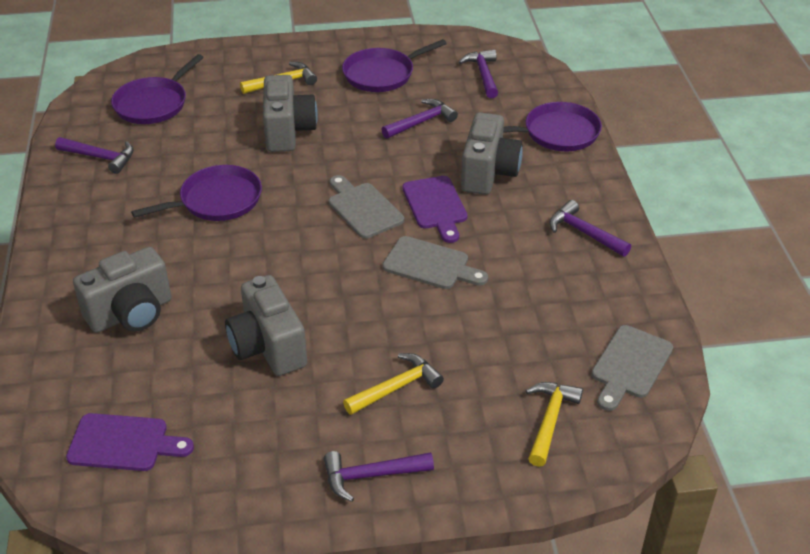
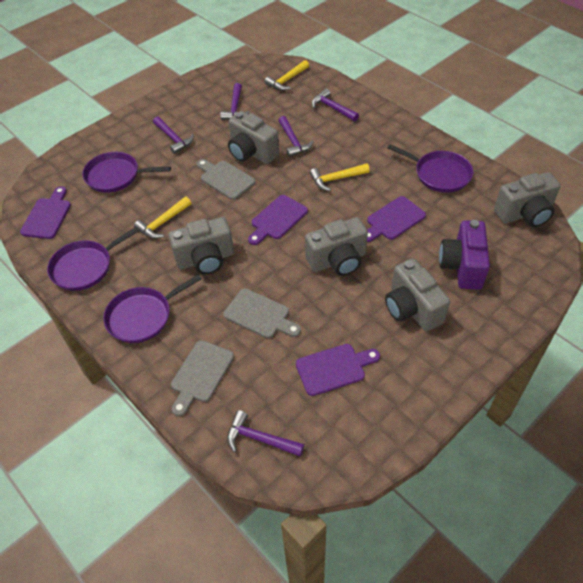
grey camera: [73,247,172,333] [225,275,307,376] [263,75,318,152] [461,112,523,195] = 4 -> [169,217,234,274] [228,111,279,164] [305,217,368,276] [385,259,450,331] [494,172,561,227] = 5
purple camera: none = 0 -> [439,220,490,290] = 1
purple cutting board: [66,413,194,471] [402,176,468,243] = 2 -> [20,186,71,239] [248,195,308,245] [296,344,380,396] [367,196,426,242] = 4

